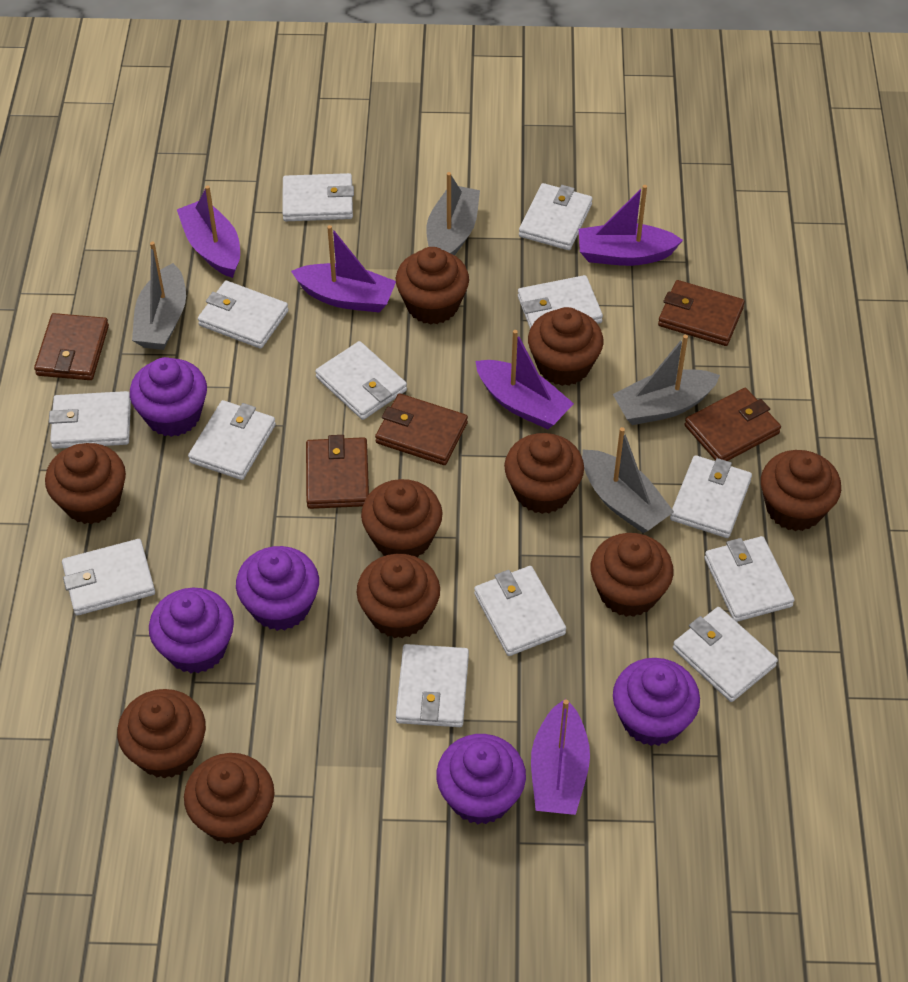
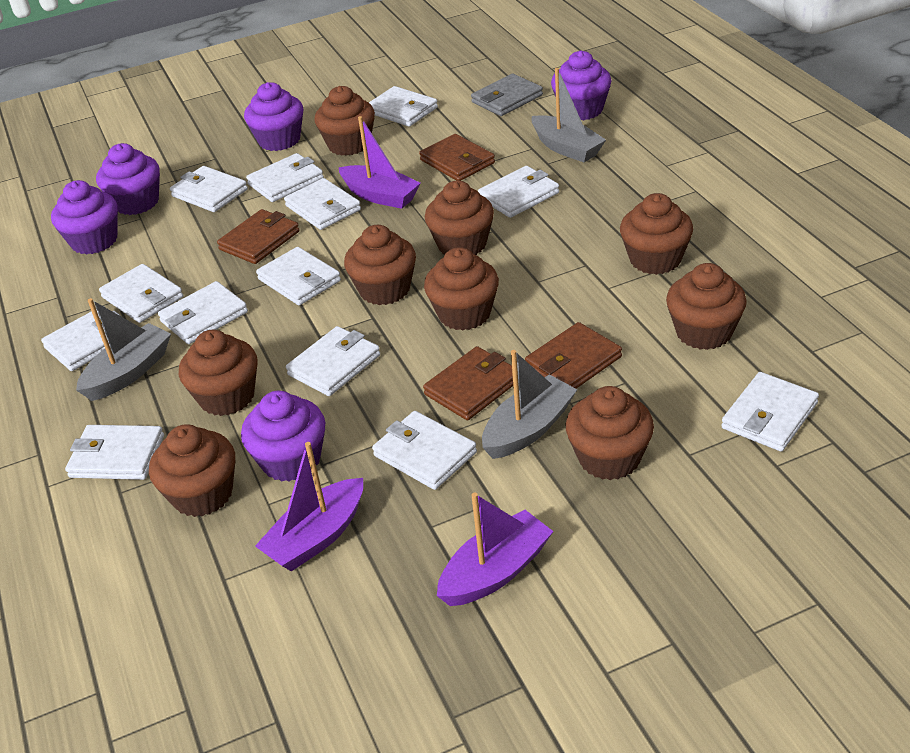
brown cupcake: [45,443,126,524] [117,689,206,779] [184,753,275,844] [357,554,440,638] [361,479,443,557] [396,247,469,325] [504,433,584,514] [528,307,604,386] [591,533,674,617] [761,450,841,531] = 10 -> [149,424,236,517] [179,330,257,416] [314,86,375,156] [344,225,416,305] [424,247,499,331] [425,180,494,255] [566,386,654,480] [620,193,693,275] [666,263,747,350] = 9
brown wallet: [34,313,109,380] [306,435,369,509] [375,393,468,465] [658,280,745,346] [685,388,781,461] = 5 -> [217,209,300,264] [419,134,495,181] [423,346,513,420] [525,322,622,389] = 4
grey boat: [132,241,186,350] [426,172,480,255] [582,427,674,533] [613,335,720,425] = 4 -> [76,298,171,401] [482,350,577,459] [532,68,606,162] = 3
grey wallet: none = 0 -> [471,74,543,116] = 1
purple boat: [177,185,240,278] [291,225,396,312] [476,330,574,429] [531,699,590,815] [579,185,683,266] = 5 -> [255,442,363,571] [339,116,421,209] [437,493,554,606] = 3

